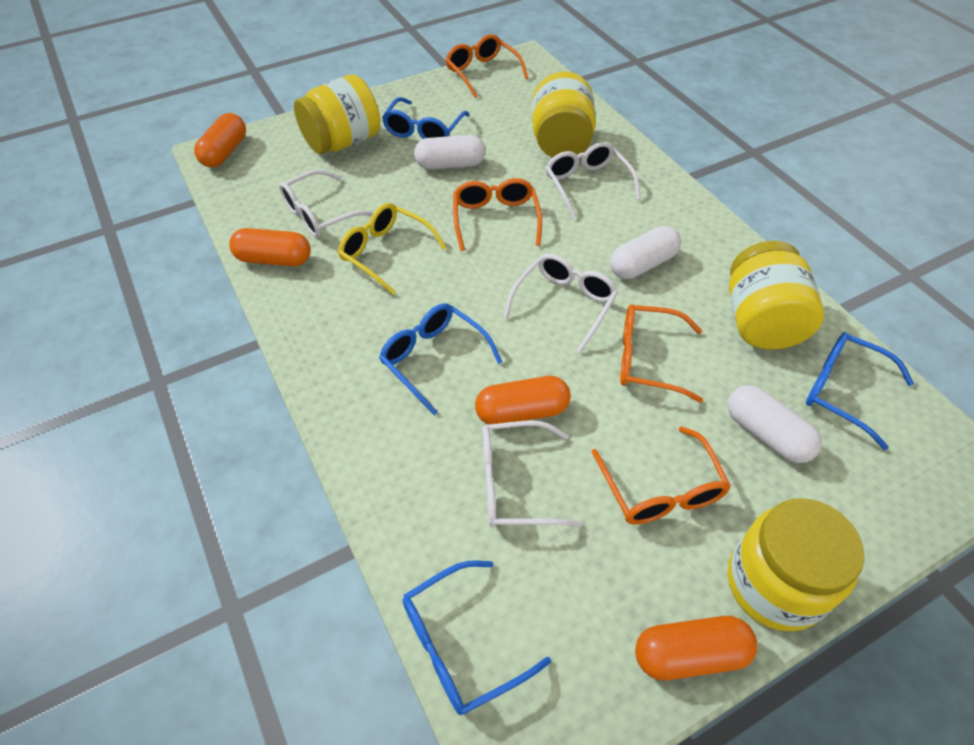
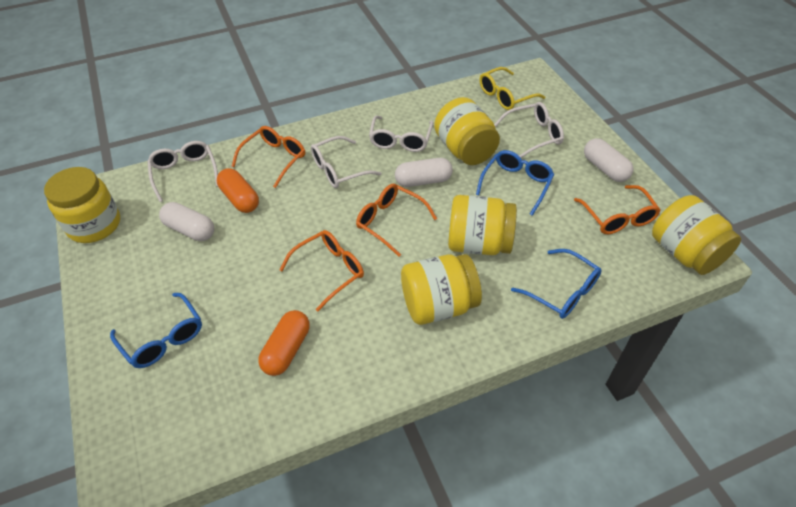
blue glasses: [379,303,502,415] [382,97,469,139] [402,560,551,715] [806,332,914,450] = 4 -> [110,293,202,368] [476,150,554,216] [511,249,602,319] = 3
orange capsule: [194,113,246,168] [229,228,311,266] [475,376,571,425] [635,616,757,680] = 4 -> [217,168,259,213] [258,310,310,376] = 2
yellow jar: [294,75,380,154] [532,72,596,158] [728,498,865,631] [729,241,824,350] = 4 -> [44,167,120,243] [401,254,482,325] [434,97,500,165] [448,195,517,255] [652,195,741,275] = 5

